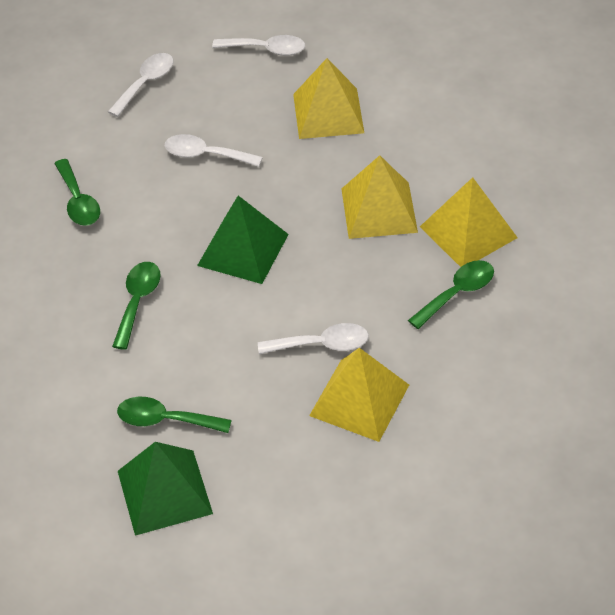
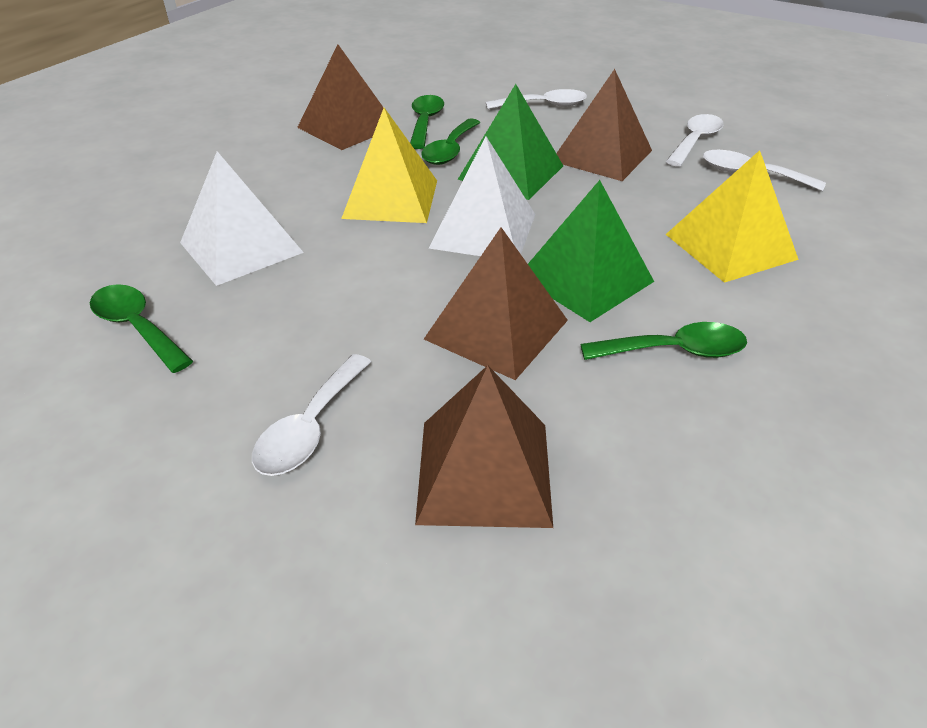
brown pyramid: none = 0 -> [297,44,384,150] [415,365,553,528] [424,227,568,380] [556,69,652,181] = 4
white pyramid: none = 0 -> [180,151,304,286] [429,136,535,256] = 2
yellow pyramid: [293,58,364,139] [309,348,409,442] [342,155,418,239] [420,177,518,267] = 4 -> [341,108,437,223] [666,150,799,283] = 2

